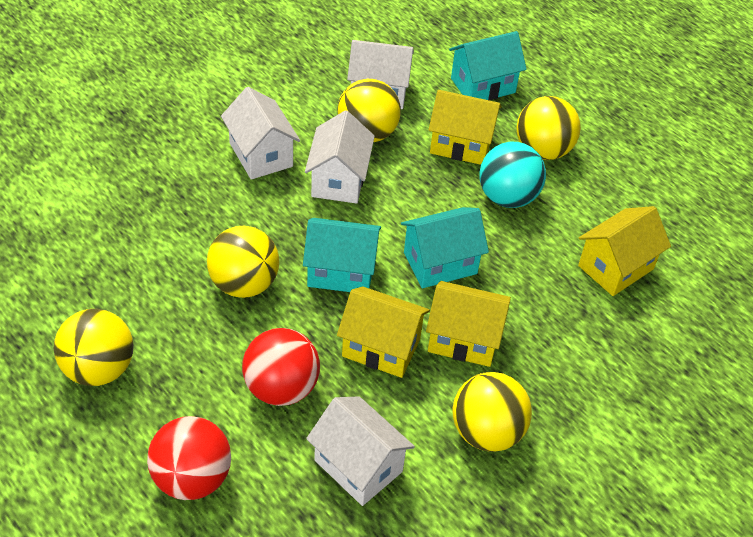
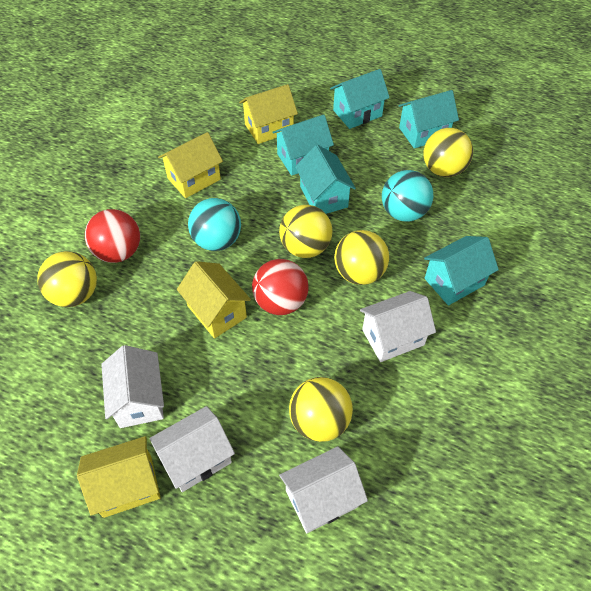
turquoise ball: [479,142,546,208] = 1 -> [188,198,241,251] [382,170,433,222] = 2
turquoise house: [303,218,381,292] [401,207,489,288] [449,31,527,101] = 3 -> [273,115,334,176] [295,145,356,214] [330,69,390,129] [398,90,459,148] [424,236,499,306] = 5

